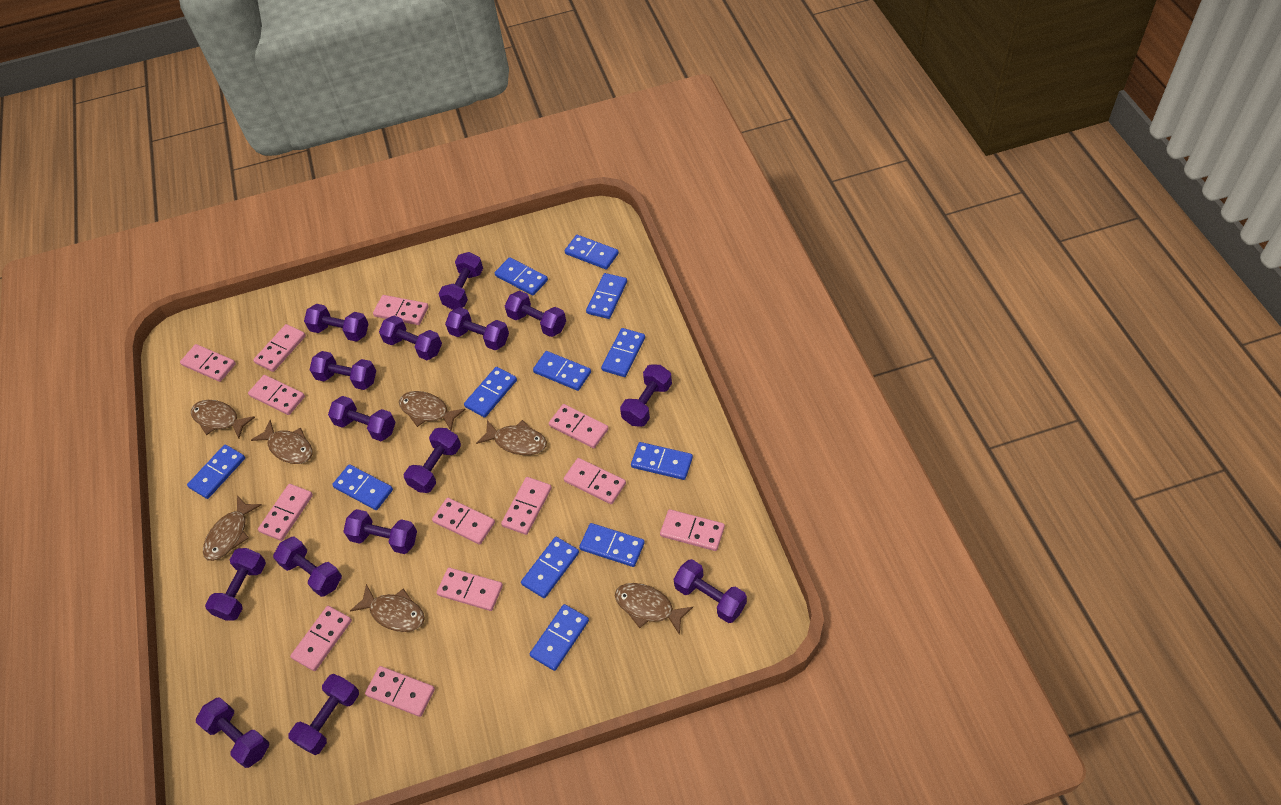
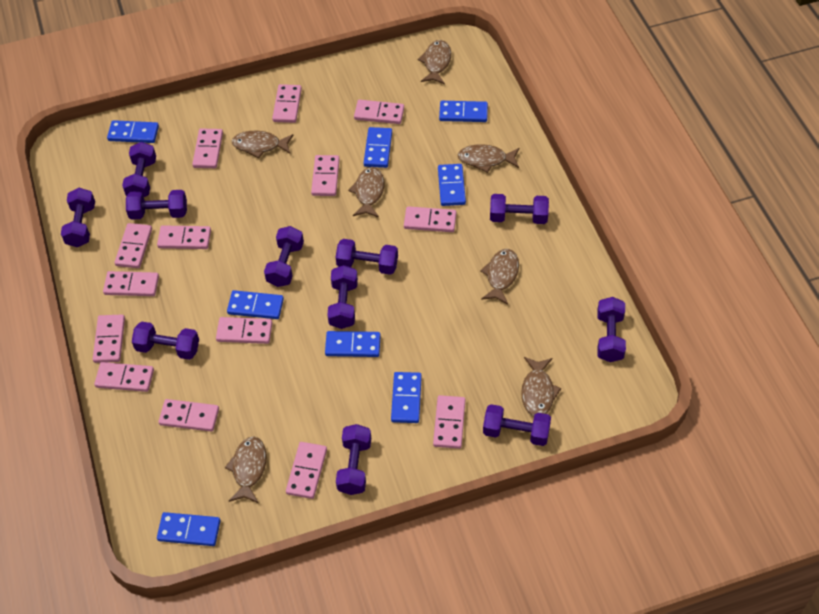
blue domino: [187,444,245,499] [332,464,393,510] [464,367,517,418] [495,257,548,296] [521,537,579,598] [530,604,589,671] [533,351,591,391] [565,235,619,270] [579,523,645,567] [586,273,627,319] [601,328,645,377] [631,442,693,480] = 12 -> [107,120,159,143] [157,512,220,546] [227,290,284,319] [325,331,381,357] [364,127,392,168] [391,372,422,423] [438,164,466,206] [439,101,488,122] = 8
pink domino: [180,344,236,382] [248,375,305,415] [253,324,306,372] [258,484,313,541] [290,606,352,671] [365,666,435,717] [373,295,429,325] [432,498,495,545] [437,567,503,611] [501,477,552,535] [549,404,609,448] [564,458,626,504] [660,509,725,551] = 13 -> [93,314,125,363] [94,362,154,392] [103,271,159,296] [115,223,152,268] [157,225,211,249] [158,399,219,432] [192,129,223,168] [216,317,272,344] [272,84,302,123] [286,442,327,499] [311,155,340,196] [354,100,404,124] [404,206,456,232] [433,395,465,449] = 14
purple dumbbell: [196,698,269,768] [205,548,266,621] [273,537,342,597] [289,674,359,755] [304,304,368,342] [310,351,376,390] [328,396,396,441] [343,509,417,554] [379,315,442,360] [404,428,461,493] [439,252,483,310] [445,307,509,350] [505,291,566,337] [620,365,672,427] [674,559,747,623] = 15 -> [61,188,95,247] [122,142,156,197] [126,190,187,220] [132,322,199,360] [264,226,304,287] [328,265,358,329] [336,239,398,275] [336,424,371,495] [483,404,551,446] [490,194,549,224] [597,297,626,362] = 11

